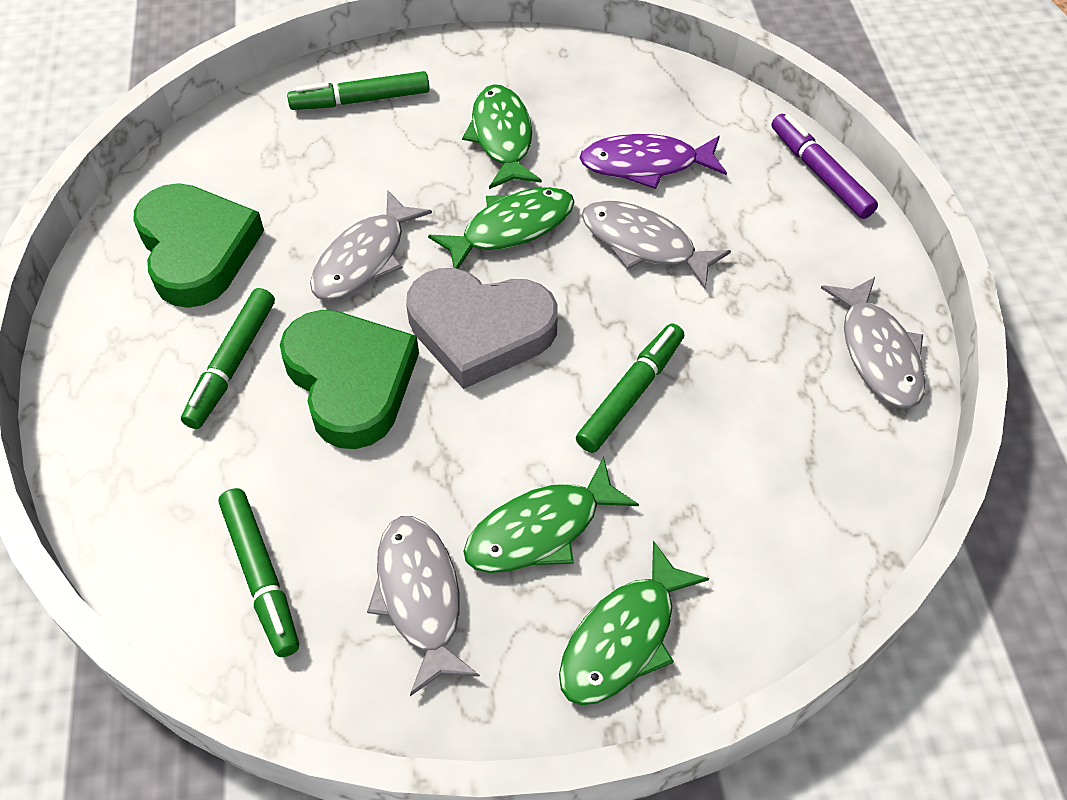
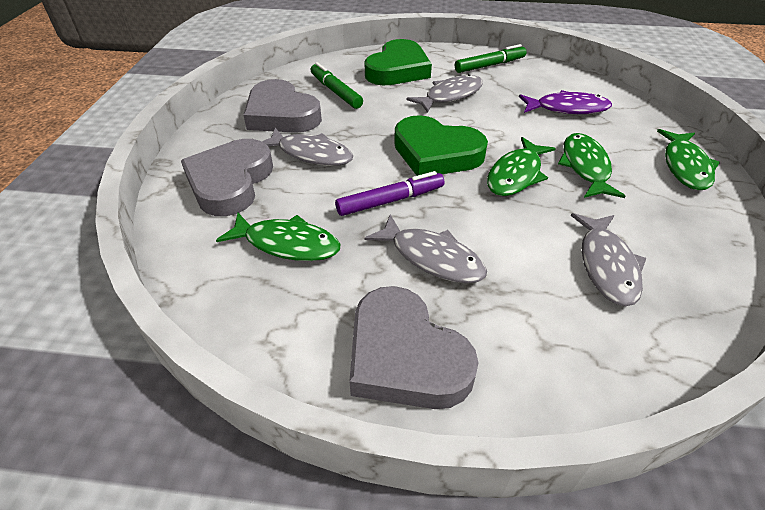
green marker: [181,288,275,429] [219,488,299,657] [287,71,430,110] [576,324,684,453] = 4 -> [311,62,363,109] [455,44,527,73] = 2
grey heart: [406,268,558,389] = 1 -> [181,139,273,216] [244,79,322,133] [349,286,479,409] = 3

